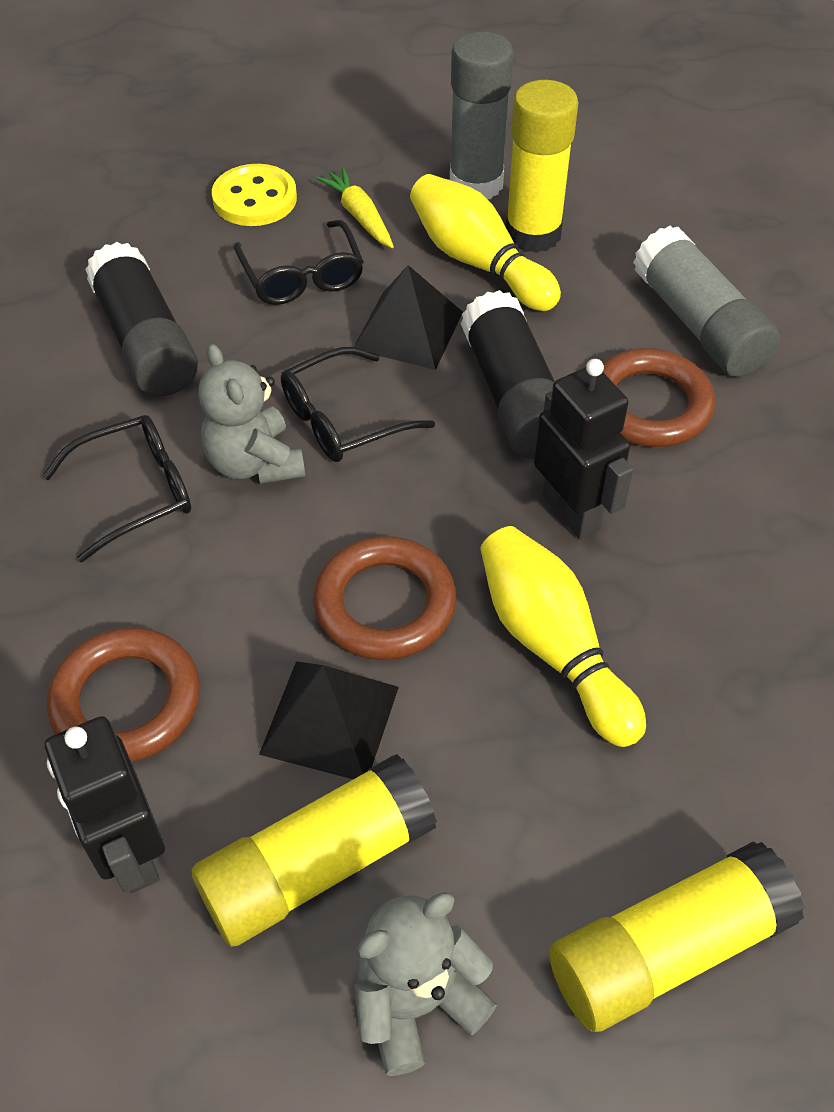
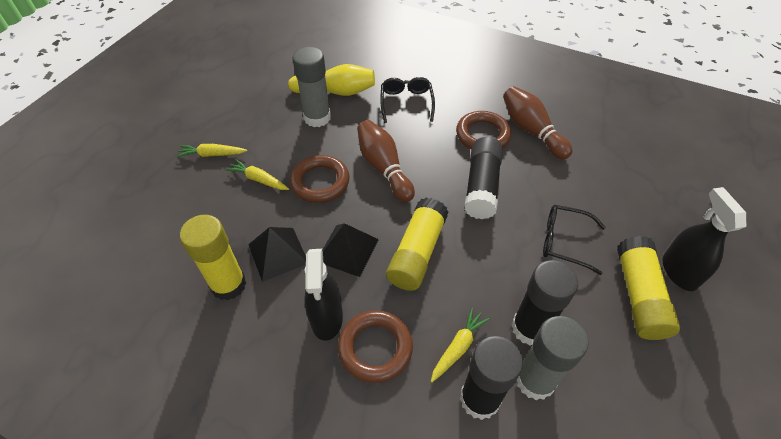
black glasses: [43,415,191,562] [234,220,364,305] [281,347,435,462] = 3 -> [380,77,435,123] [543,205,606,275] = 2
black glue stick: [85,242,198,396] [460,290,555,459] = 2 -> [460,336,523,420] [464,137,503,219] [511,260,578,346] = 3
black robot: [45,716,165,893] [534,359,633,540] = 2 -> none = 0
black spray bottle: none = 0 -> [304,249,343,341] [662,187,746,291] = 2
brown bowling pin: none = 0 -> [357,120,415,202] [503,86,572,159] = 2
grey teddy bear: [198,344,305,484] [355,893,497,1076] = 2 -> none = 0
yellow bowling pin: [410,174,561,311] [480,526,646,747] = 2 -> [288,64,375,96] = 1
yellow button: [212,164,297,226] = 1 -> none = 0
yellow carrot: [317,168,394,248] = 1 -> [176,144,247,157] [225,159,289,190] [431,307,490,382] = 3

